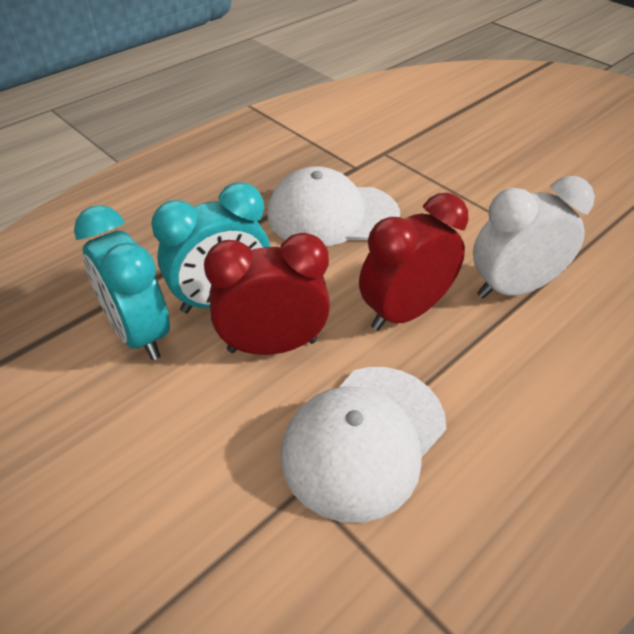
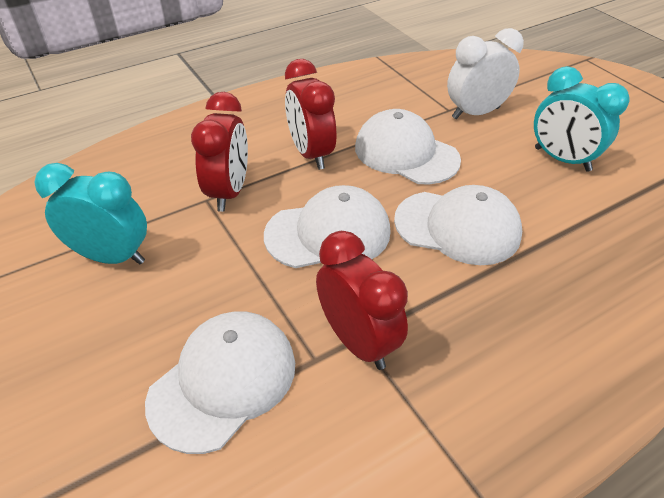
red clock: [204,233,330,355] [359,193,468,331] = 2 -> [191,92,248,212] [285,59,337,170] [316,231,408,370] = 3
white cap: [267,166,400,246] [281,367,446,523] = 2 -> [145,311,295,454] [264,185,391,268] [355,109,461,184] [394,185,522,265] = 4

